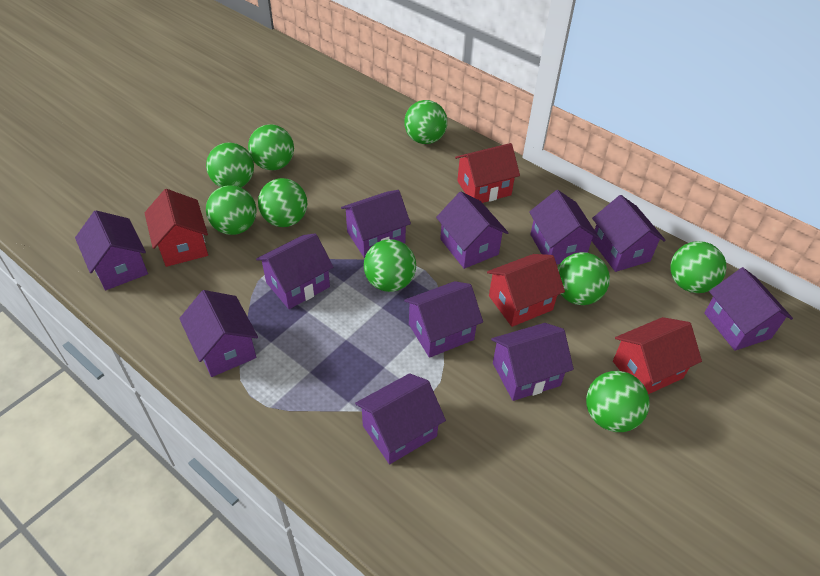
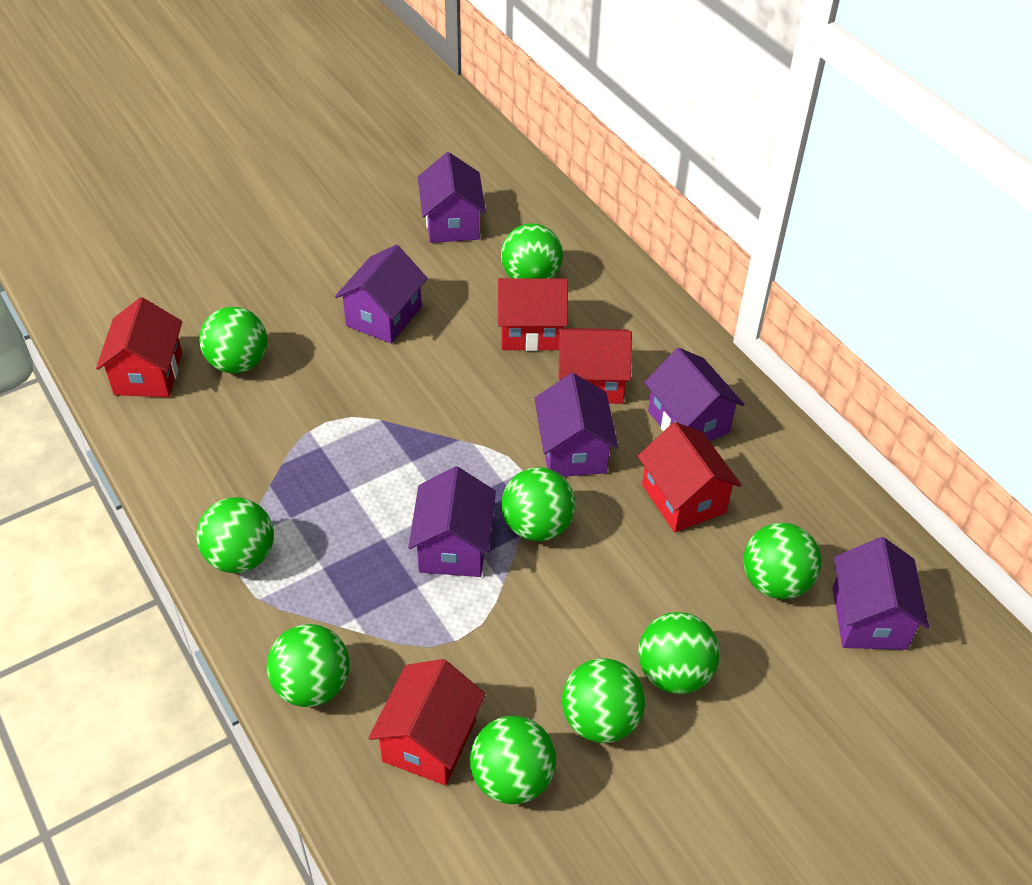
purple house: [75,210,148,290] [179,290,258,377] [256,233,333,309] [341,190,411,258] [355,373,446,464] [404,281,483,358] [436,192,509,269] [491,323,574,401] [529,190,599,264] [592,195,666,272] [704,267,793,351] = 11 -> [335,245,428,344] [408,466,496,577] [418,152,486,243] [534,373,618,477] [644,348,744,441] [833,537,929,650] = 6
red house: [145,189,208,267] [455,143,520,203] [487,254,565,327] [613,317,702,394] = 4 -> [96,297,182,397] [369,659,486,786] [498,278,568,351] [558,328,632,404] [638,422,742,532] = 5

